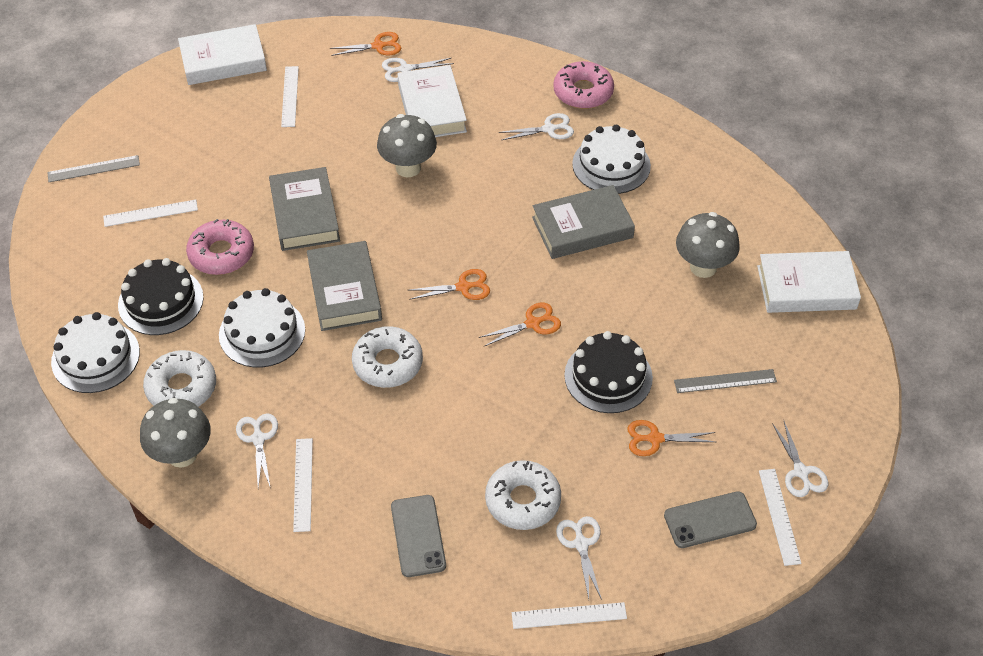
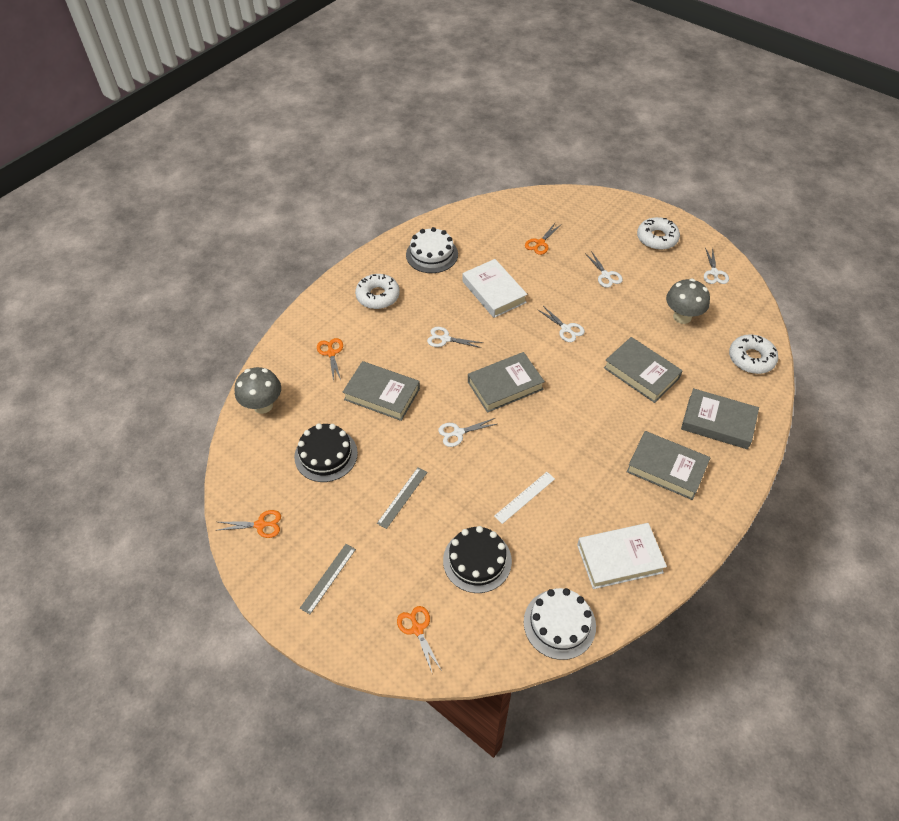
grey book: [269,167,340,251] [307,241,382,331] [532,185,635,259] = 3 -> [343,361,420,421] [468,352,545,413] [604,337,683,403] [626,431,710,500] [681,388,759,449] = 5
grey mushroom: [140,398,211,468] [377,114,437,177] [676,212,740,278] = 3 -> [234,367,281,414] [666,278,710,324] = 2
grey phone: [391,495,446,577] [664,491,757,548] = 2 -> none = 0
pink donut: [186,219,254,275] [553,61,614,109] = 2 -> none = 0
white book: [178,24,267,85] [397,65,467,137] [757,251,861,313] = 3 -> [463,259,527,318] [577,523,667,589] = 2
white cake: [51,312,140,393] [219,288,305,367] [572,125,651,194] = 3 -> [406,227,458,273] [524,588,596,660] = 2
white ruler: [103,200,198,227] [281,66,299,127] [293,438,313,532] [512,602,627,629] [759,469,802,566] = 5 -> [494,472,555,524] = 1

